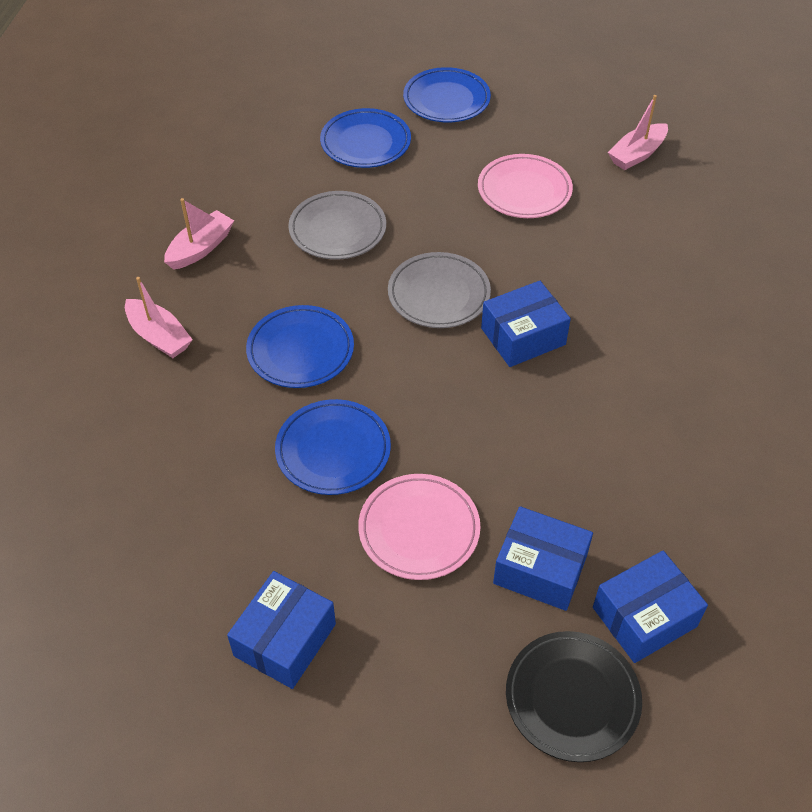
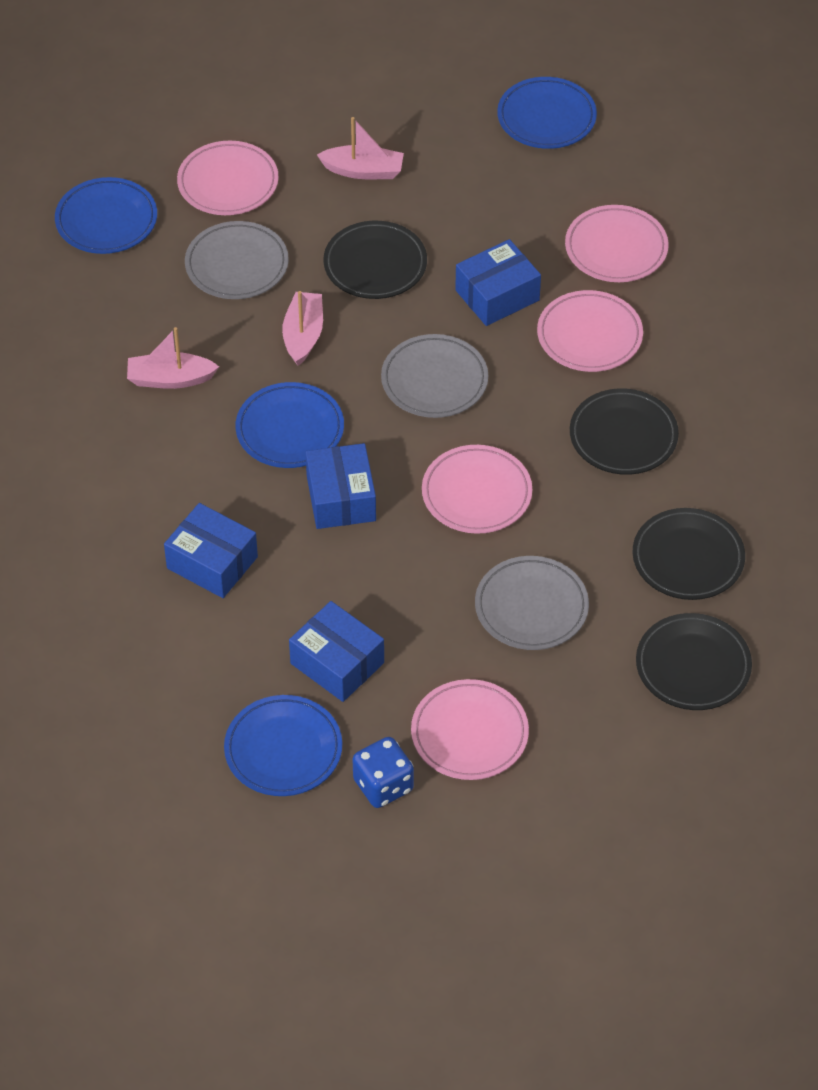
black plate: [506,631,642,762] = 1 -> [323,221,427,299] [570,388,679,475] [633,508,745,600] [636,613,752,710] = 4
blue dice: none = 0 -> [353,737,414,808] = 1
grey plate: [288,191,386,259] [388,252,491,328] = 2 -> [185,221,289,299] [381,334,488,418] [475,556,589,650] = 3
pink plate: [358,474,480,580] [478,154,573,218] = 2 -> [177,141,279,215] [411,679,529,780] [422,445,532,534] [537,290,643,372] [565,205,669,282] = 5

